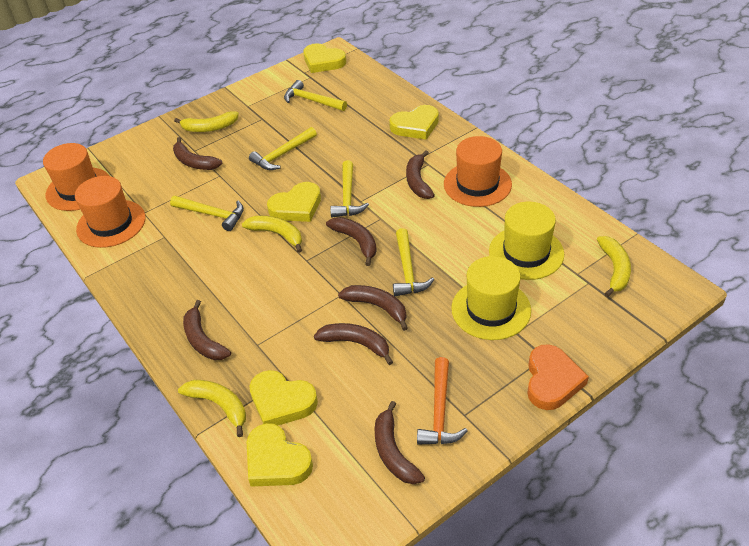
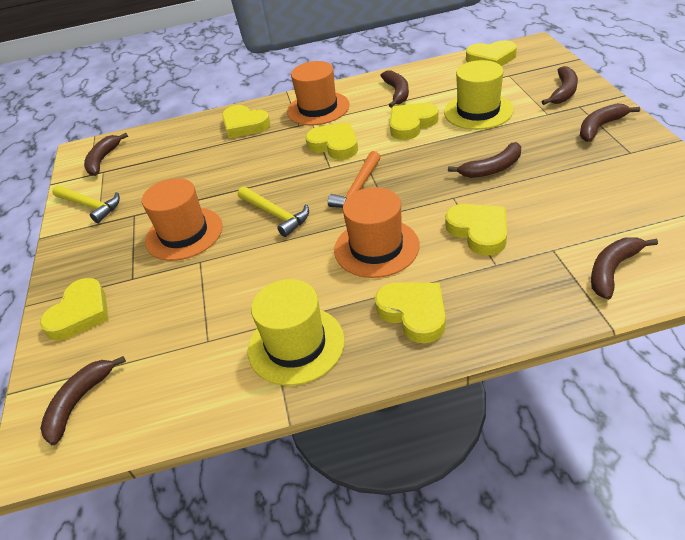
orange heart: [527,344,589,410] = 1 -> none = 0
yellow banana: [174,111,239,132] [178,380,246,437] [242,216,302,253] [597,236,631,297] = 4 -> none = 0
yellow hammer: [170,196,244,231] [249,127,317,170] [284,80,347,111] [330,160,369,217] [393,228,434,296] = 5 -> [52,185,120,223] [238,187,309,237] = 2
yellow heart: [247,423,313,487] [250,370,318,425] [267,182,321,222] [303,43,346,73] [389,105,439,140] = 5 -> [40,278,109,340] [222,105,270,138] [305,122,358,160] [375,282,446,343] [390,103,439,140] [445,204,507,256] [466,40,517,66] = 7

